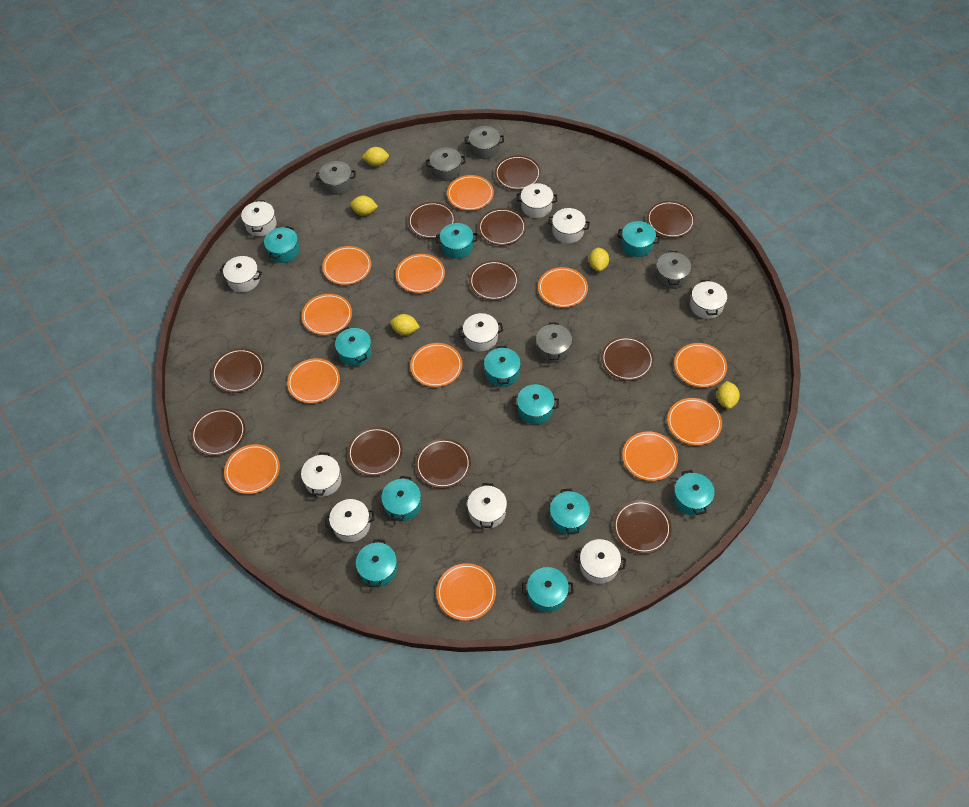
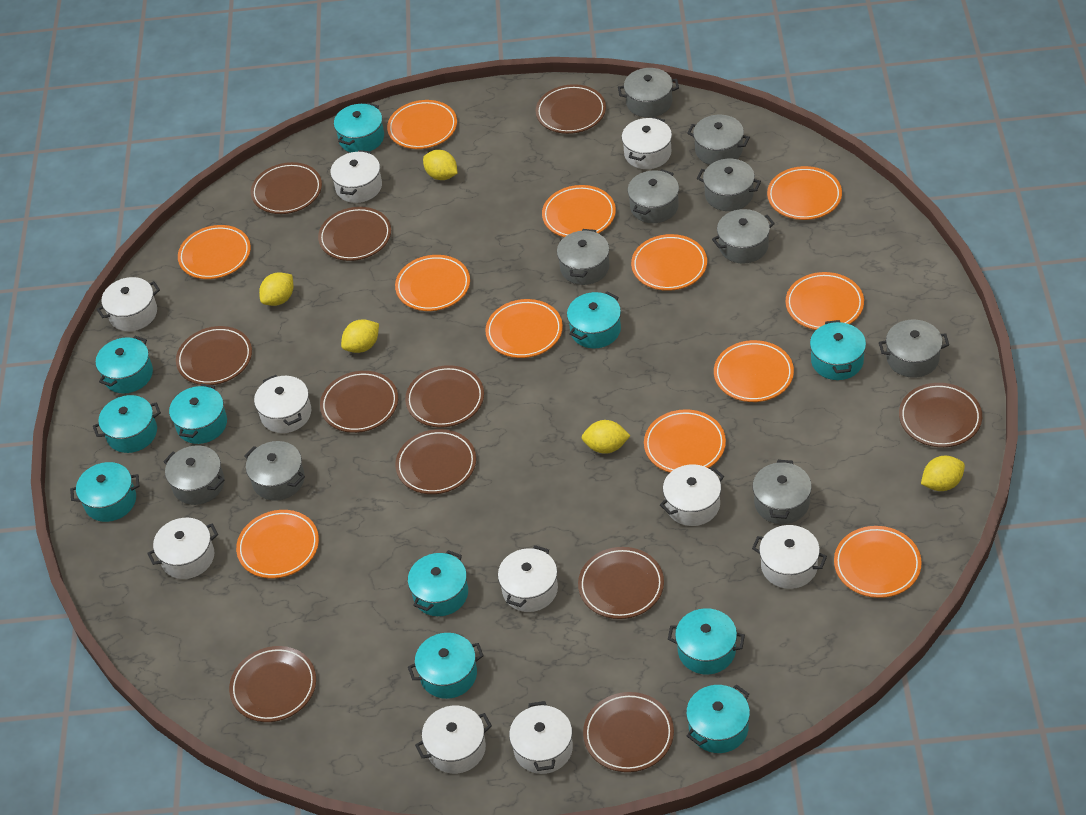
grey pot: [316,161,355,195] [426,148,466,181] [465,126,504,159] [536,323,572,363] [655,251,691,289] = 5 -> [163,445,224,505] [245,441,305,501] [557,229,609,285] [618,68,679,118] [628,169,679,223] [687,115,750,165] [697,159,761,211] [712,209,775,264] [753,460,812,524] [879,319,949,378] = 10

